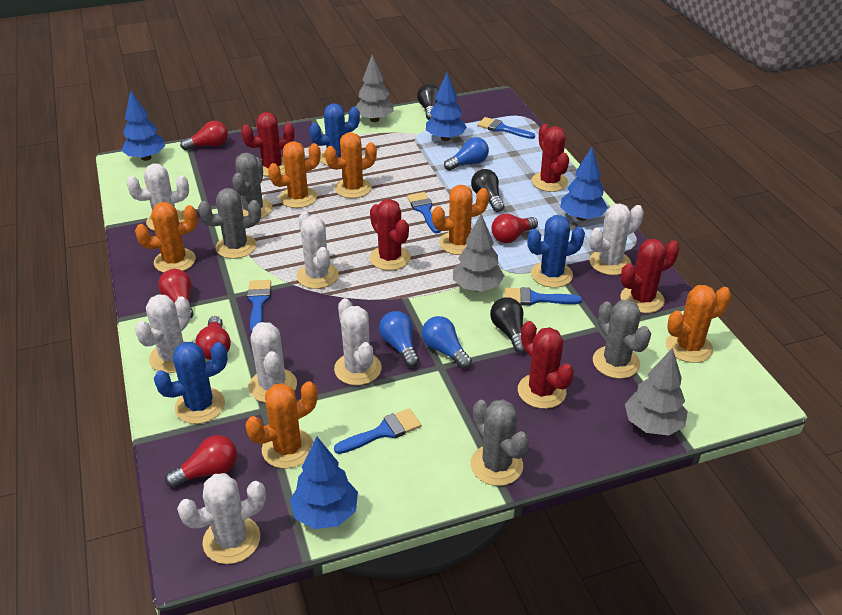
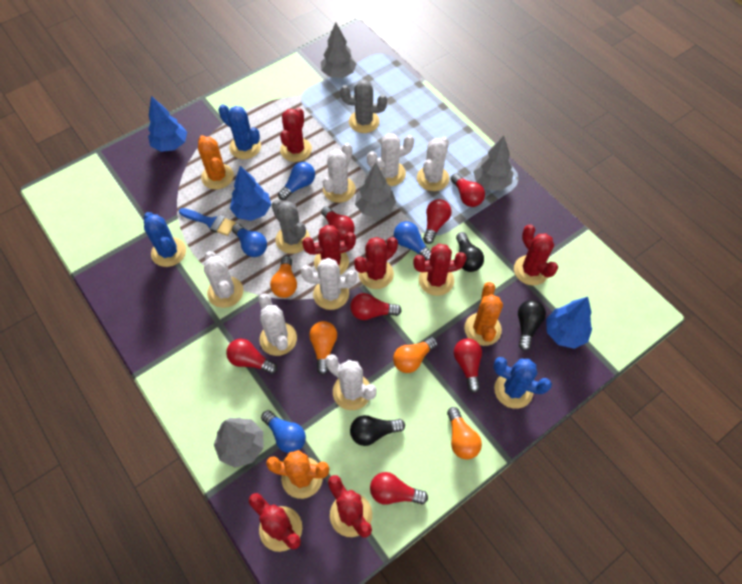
blue brush: [247,280,271,332] [334,408,421,454] [407,192,441,233] [477,117,535,139] [505,287,582,306] = 5 -> [179,208,236,236] = 1
blue light bulb: [379,311,419,367] [422,316,472,369] [444,137,489,171] = 3 -> [232,224,267,257] [261,410,306,453] [278,162,315,200] [394,221,431,261] = 4
blue tree: [121,90,165,161] [290,437,358,529] [426,73,467,141] [560,147,608,221] = 4 -> [148,96,187,152] [230,166,271,221] [546,297,592,349] = 3
grey cactus: [198,188,261,259] [232,153,272,219] [470,399,529,486] [593,299,651,379] = 4 -> [272,200,310,254] [340,80,387,133] = 2
grey tree: [355,55,394,122] [453,214,504,292] [625,348,688,435] = 3 -> [214,418,264,468] [321,22,356,78] [355,162,396,218] [473,136,513,190] = 4
orange cactus: [135,202,198,273] [245,381,318,469] [268,141,321,208] [325,132,377,198] [432,185,489,255] [666,285,731,363] = 6 -> [198,135,234,190] [266,450,329,499] [464,282,503,346] = 3
orange light bulb: none = 0 -> [270,256,297,298] [309,321,337,375] [393,337,438,373] [447,407,482,460] = 4
red cactus: [241,112,295,177] [370,199,411,271] [518,321,574,409] [532,124,569,192] [620,239,679,313] = 5 -> [248,493,302,552] [280,107,312,162] [302,225,356,275] [328,475,372,538] [354,237,398,289] [413,244,467,296] [514,224,558,286] = 7
red light bulb: [158,269,194,319] [165,435,237,488] [180,121,228,150] [195,316,231,360] [491,214,538,243] = 5 -> [226,339,277,374] [321,206,355,241] [350,293,402,320] [370,472,428,505] [423,199,451,244] [451,173,485,207] [454,338,482,393] = 7

